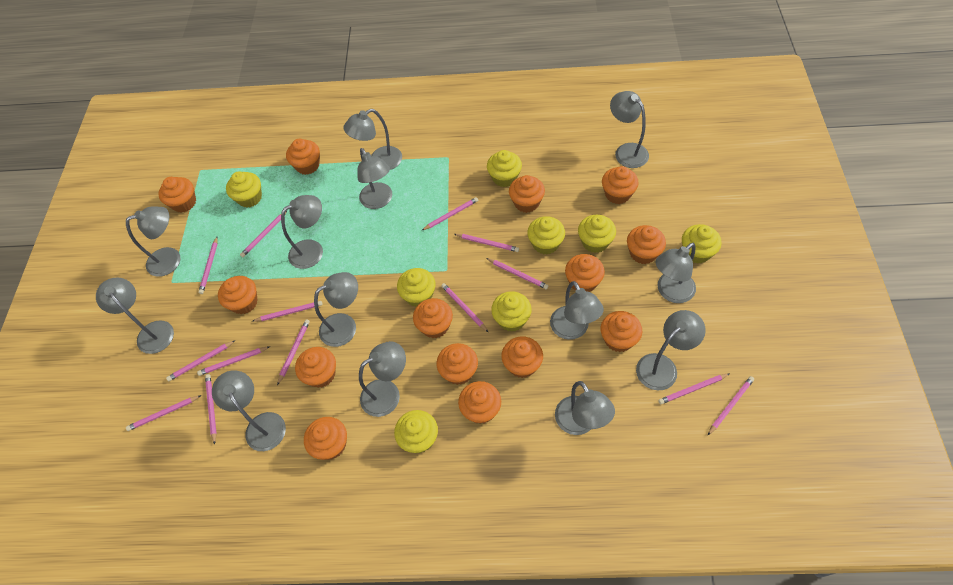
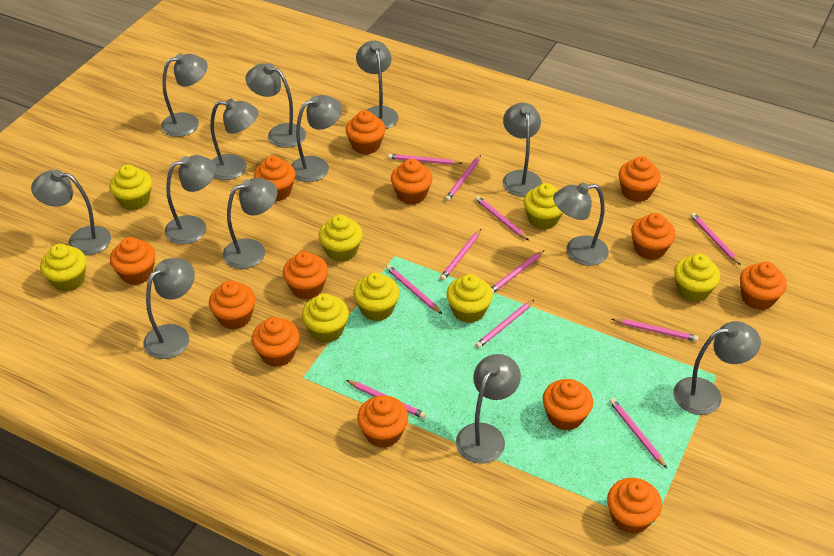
orange cupcake: [159,177,196,212] [218,276,258,314] [286,139,320,175] [295,347,336,388] [304,417,347,460] [413,298,453,338] [437,343,478,385] [458,381,501,424] [501,336,543,378] [509,175,545,213] [565,254,605,292] [601,311,642,352] [602,166,639,204] [627,225,666,264] = 14 -> [110,237,155,285] [209,280,256,330] [252,317,300,367] [254,156,295,202] [283,251,328,300] [346,110,385,155] [357,396,408,448] [391,159,432,205] [543,379,593,431] [607,478,662,534] [619,156,661,202] [631,213,676,260] [740,262,787,310] = 13
pink pencil: [126,395,201,431] [166,341,235,381] [197,346,270,376] [198,237,218,294] [205,374,217,445] [240,211,287,257] [253,301,322,322] [277,319,310,385] [421,197,478,231] [441,283,488,332] [454,234,519,252] [486,258,548,289] [658,374,729,404] [708,376,754,435] = 14 -> [346,380,426,419] [386,265,442,314] [388,154,462,165] [440,229,481,281] [445,155,481,201] [475,196,529,240] [475,300,534,348] [491,250,544,293] [609,398,667,468] [612,319,699,342] [690,213,741,265] = 11

